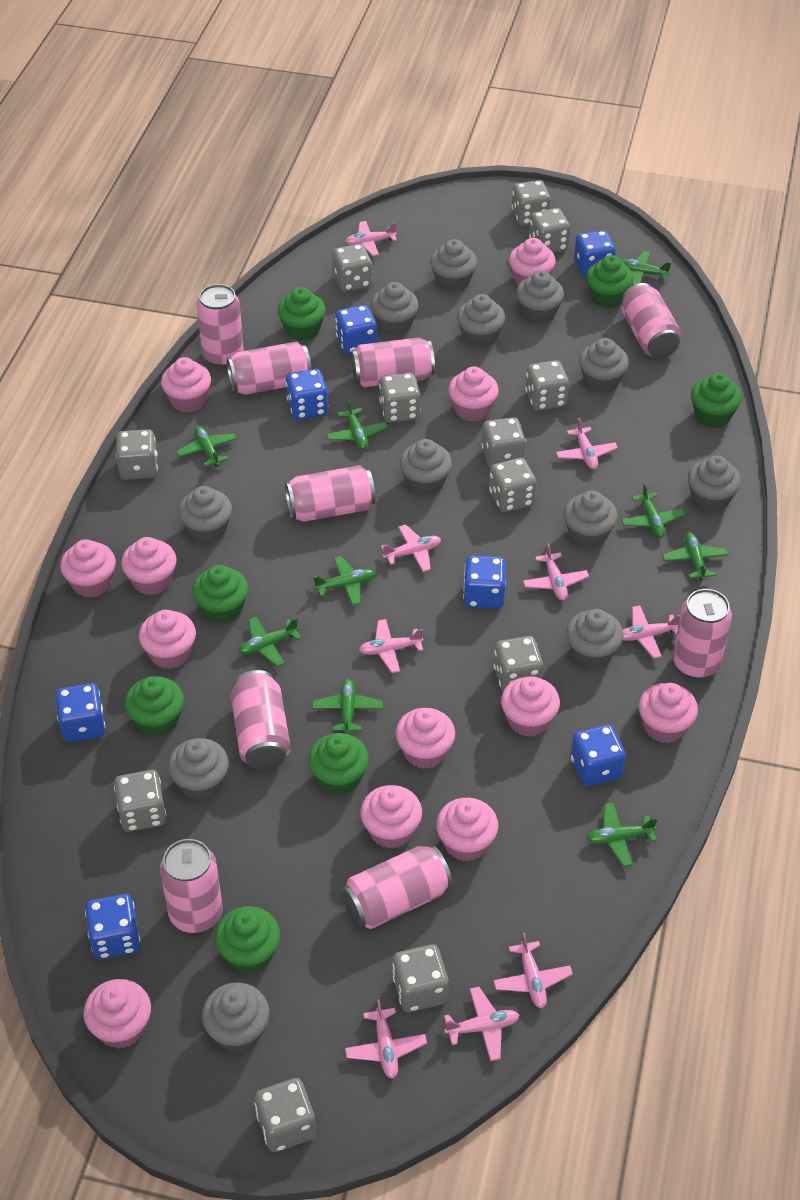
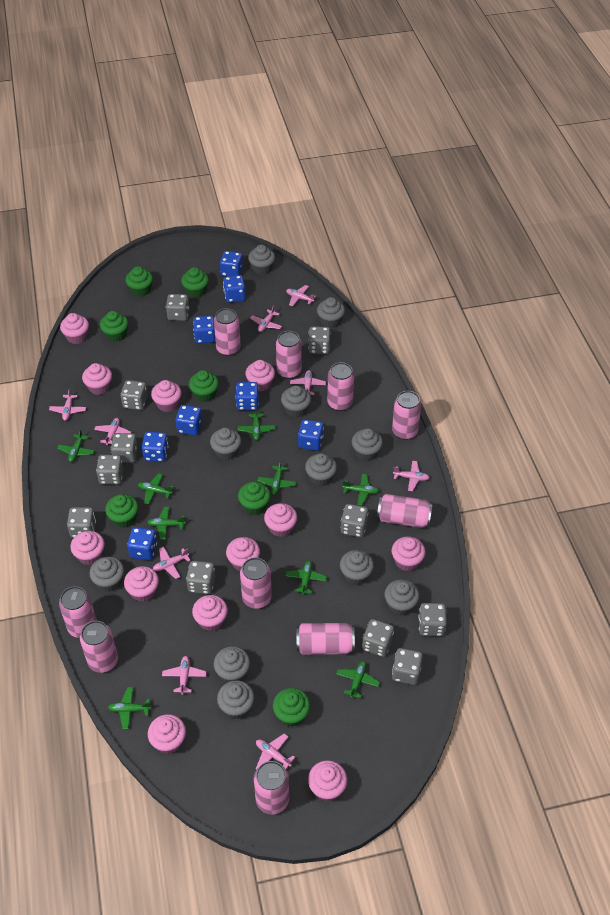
blue dice: [55,683,105,742] [85,894,140,959] [286,369,328,420] [335,305,377,355] [463,556,506,609] [571,724,626,786] [574,230,616,277] = 7 -> [127,527,157,560] [142,432,169,462] [175,405,203,435] [193,316,215,344] [220,251,243,277] [223,275,246,303] [236,382,259,410] [298,420,324,451] = 8
grey cupcake: [168,738,229,800] [178,486,232,543] [202,983,269,1052] [371,282,419,336] [400,439,452,496] [430,239,477,292] [457,294,505,348] [516,270,564,324] [564,491,618,548] [566,609,623,668] [579,338,629,393] [688,455,741,513] = 12 -> [90,557,124,592] [210,428,241,460] [214,646,250,682] [217,680,255,719] [248,245,275,275] [281,385,311,418] [305,453,337,486] [317,297,345,328] [340,550,374,585] [352,428,383,461] [384,579,420,615] = 11
grey dice: [114,770,166,832] [116,429,158,480] [254,1078,316,1152] [332,244,372,292] [379,372,421,423] [392,944,448,1012] [482,417,526,468] [489,458,537,512] [494,636,543,692] [512,180,551,226] [525,360,569,411] [529,208,570,253] = 12 -> [67,507,96,538] [96,455,124,484] [111,433,138,463] [120,380,148,410] [166,294,189,321] [186,561,215,594] [308,326,331,354] [341,504,368,537] [362,619,394,657] [392,648,423,685] [418,603,447,636] = 11
pink can: [160,839,223,933] [197,284,244,367] [227,341,312,395] [231,670,291,770] [285,465,376,522] [341,845,452,929] [351,337,435,387] [621,283,682,358] [673,589,732,679] = 9 -> [59,586,97,638] [80,621,118,673] [214,308,241,356] [240,557,272,609] [254,761,289,815] [276,331,302,379] [297,623,355,655] [327,362,354,411] [377,494,433,528] [392,391,421,440] = 10

